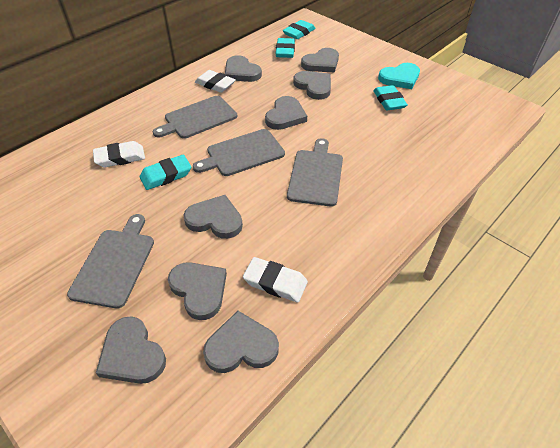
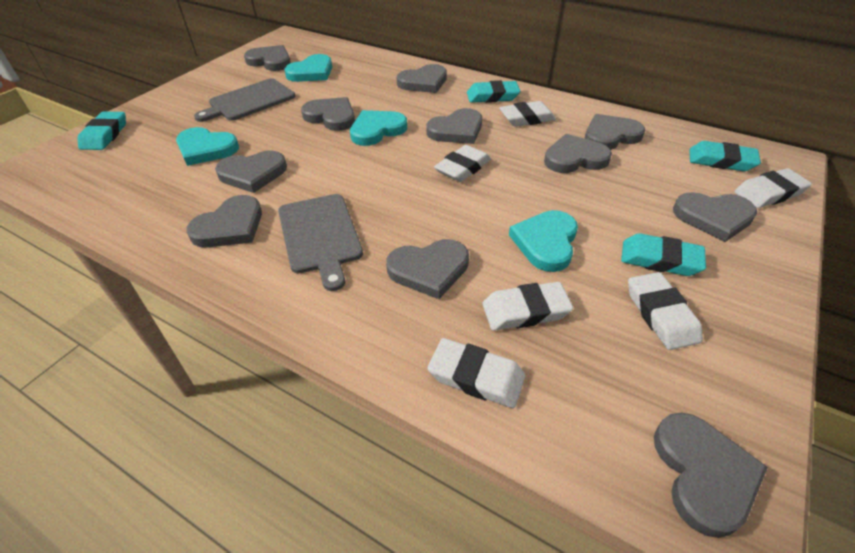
grey cutting board: [67,214,154,309] [153,96,237,139] [193,129,285,176] [287,138,343,206] = 4 -> [194,78,295,122] [278,194,363,291] = 2
grey heart: [96,316,166,384] [168,262,227,320] [183,195,243,239] [203,311,279,373] [225,55,262,82] [265,96,307,130] [293,71,331,100] [301,48,339,73] = 8 -> [186,195,262,248] [215,150,287,193] [244,45,291,71] [301,97,355,131] [386,239,469,299] [397,64,447,93] [426,108,482,144] [544,134,612,173] [584,114,645,150] [654,412,768,538] [673,192,757,242] = 11
turquoise heart: [378,63,420,89] = 1 -> [176,127,239,166] [284,54,332,82] [350,110,407,146] [509,210,578,272] = 4
white eraser: [93,141,145,168] [195,70,236,93] [243,257,308,302] = 3 -> [428,338,525,408] [434,145,491,182] [482,282,573,331] [499,101,556,127] [628,272,703,350] [735,168,812,208] = 6

